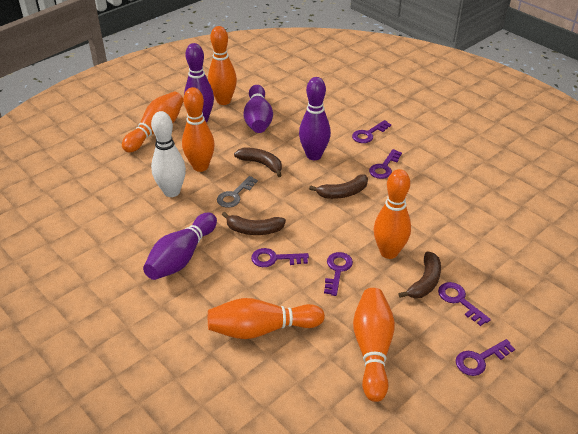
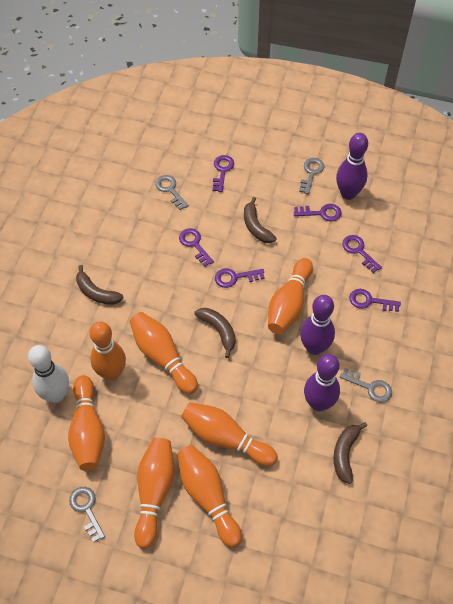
grey key: [217,176,258,208] = 1 -> [69,487,105,542] [155,175,189,210] [299,158,324,194] [340,368,392,402] = 4
orange bowling pin: [122,92,183,153] [182,87,215,172] [208,26,237,105] [208,298,325,339] [353,288,395,402] [374,169,411,259] = 6 -> [68,375,105,471] [90,321,126,381] [130,312,198,394] [134,438,175,549] [177,445,242,547] [181,402,278,466] [268,258,313,334] = 7
purple bowling pin: [143,213,217,280] [184,43,214,122] [243,85,273,133] [299,77,331,160] = 4 -> [300,295,335,355] [304,354,340,411] [336,133,368,200] = 3

